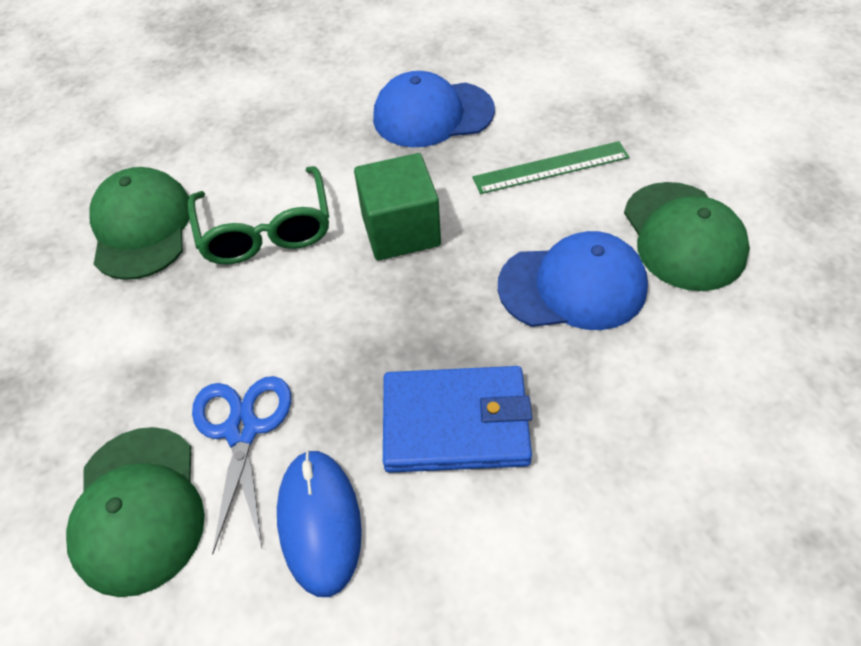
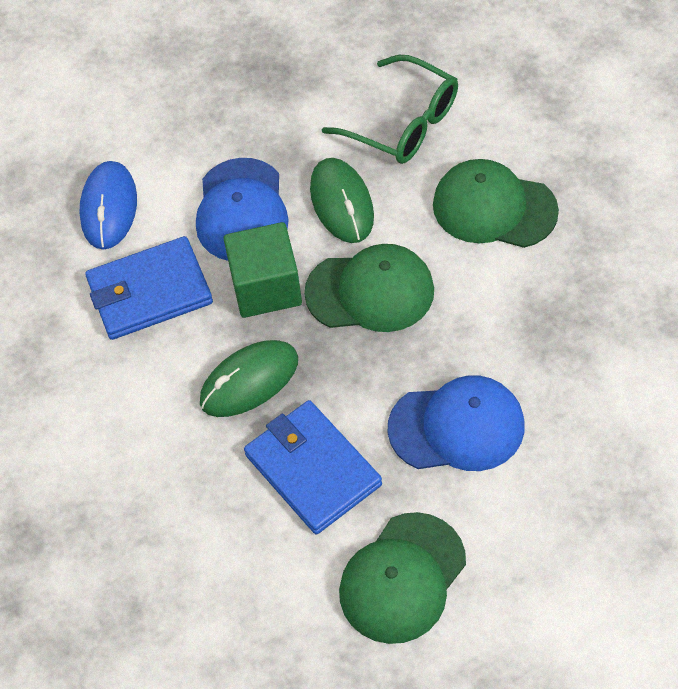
blue scissors: [192,376,291,554] = 1 -> none = 0
blue wallet: [383,366,532,473] = 1 -> [85,236,213,340] [244,400,382,534] = 2
green mouse: none = 0 -> [200,340,298,417] [310,158,374,243] = 2
green ruler: [472,141,629,194] = 1 -> none = 0

